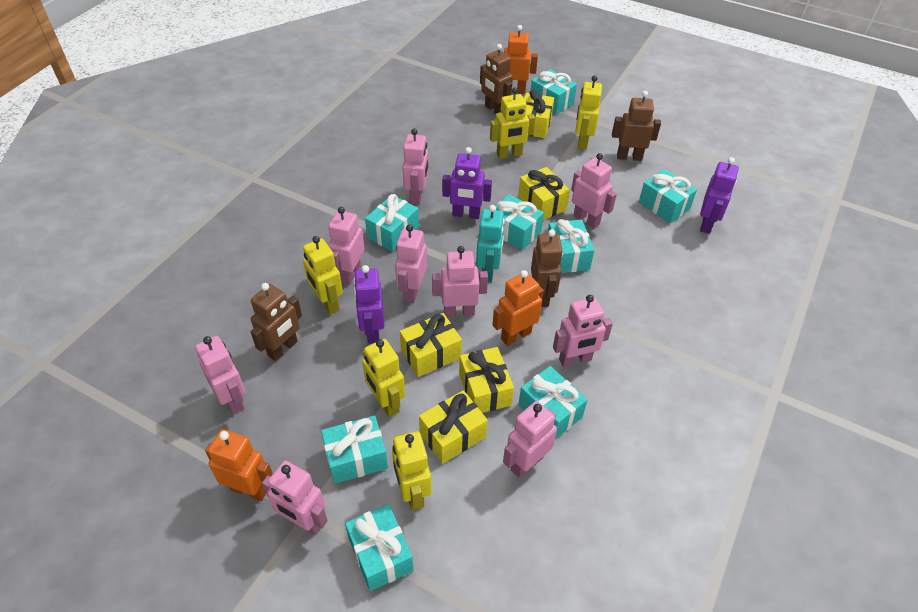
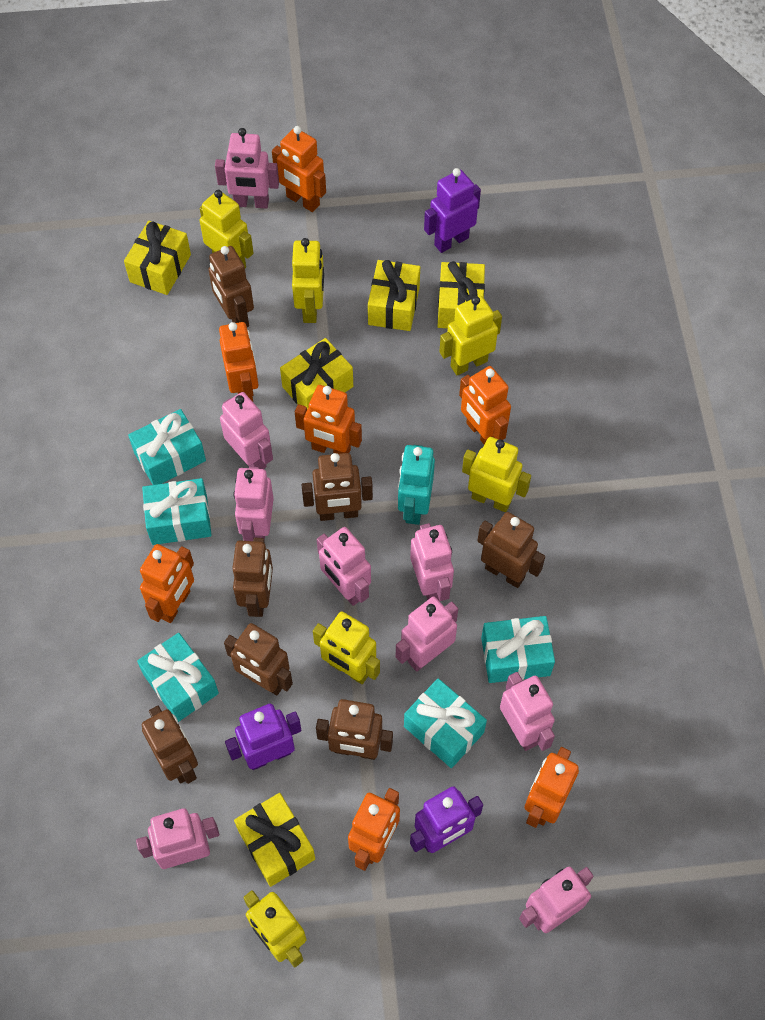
brown robot: [251,283,302,361] [480,44,513,114] [531,229,563,307] [612,91,661,161] = 4 -> [142,706,198,784] [208,246,254,327] [224,623,293,695] [232,538,273,617] [302,453,373,521] [316,699,393,760] [477,512,545,588] = 7
orange robot: [205,429,273,501] [493,270,544,346] [502,25,538,94] = 3 -> [140,544,194,623] [219,322,258,402] [272,126,326,212] [295,385,362,454] [348,788,400,871] [459,366,511,445] [524,747,579,828] = 7
turquoise gift: [321,415,388,484] [345,504,414,591] [365,194,419,252] [496,194,544,250] [518,366,588,439] [531,70,577,115] [548,219,594,273] [639,169,697,223] = 8 -> [128,409,206,485] [137,633,219,722] [142,478,212,545] [404,679,487,768] [481,616,555,683] = 5
yellow robot: [303,236,343,314] [362,339,405,417] [392,431,432,510] [490,87,535,159] [575,76,602,150] = 5 -> [200,190,254,268] [243,890,306,968] [292,238,324,323] [313,612,380,684] [439,296,502,375] [462,437,531,512] = 6

